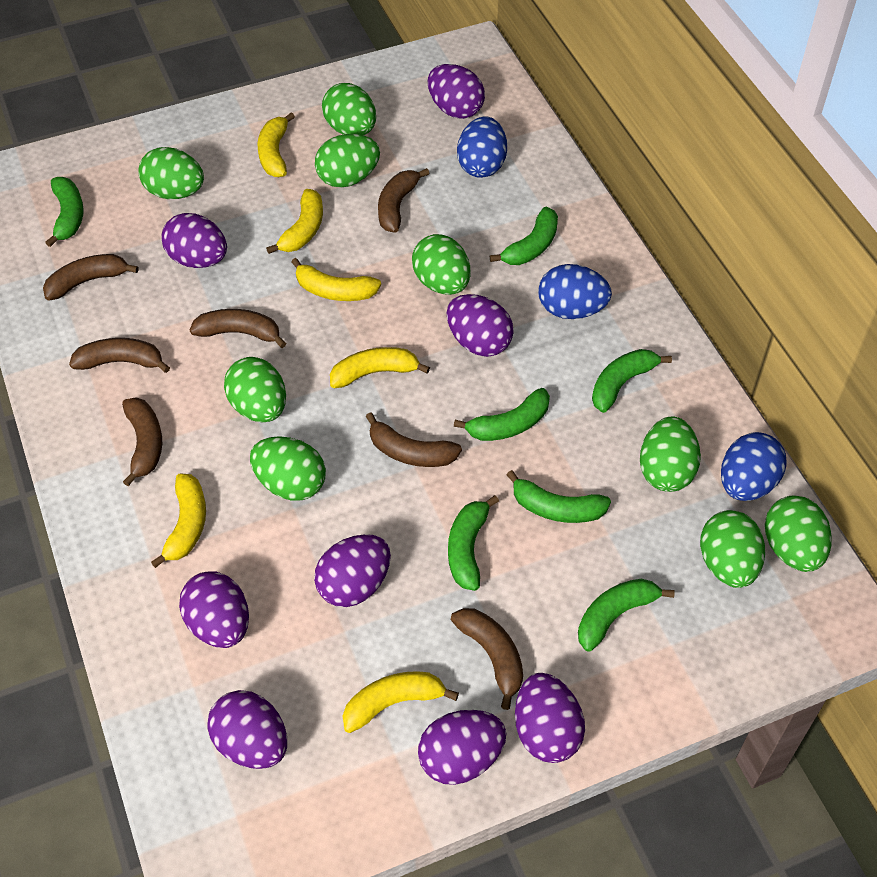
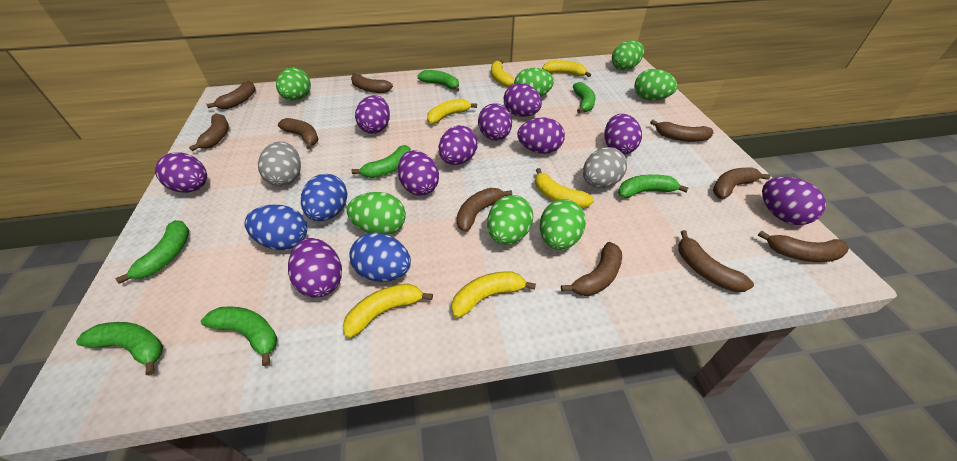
brown banana: [43,254,139,300] [69,338,170,373] [122,397,162,486] [190,309,286,348] [366,412,462,467] [378,168,430,233] [451,608,523,710] = 7 -> [189,113,229,151] [207,81,256,109] [278,118,318,149] [351,73,393,93] [457,188,512,232] [561,242,622,296] [650,120,714,142] [678,230,754,292] [713,167,770,199] [758,230,849,262] = 10
green egg: [138,147,204,199] [224,357,286,422] [250,436,326,501] [315,134,380,187] [322,83,376,135] [412,234,470,295] [640,417,701,492] [700,510,765,588] [765,495,832,572] = 9 -> [276,68,311,101] [346,192,406,235] [487,195,533,245] [514,68,554,97] [540,199,586,250] [612,40,644,70] [634,69,677,101] = 7
grey egg: none = 0 -> [258,141,301,186] [583,147,627,188] = 2
purple egg: [161,213,227,268] [179,571,249,648] [207,690,287,769] [314,534,391,607] [418,710,506,785] [428,64,485,119] [446,294,514,357] [515,673,585,763] = 8 -> [155,152,207,193] [288,238,342,298] [355,95,390,134] [398,150,439,196] [439,125,478,165] [478,103,512,141] [504,83,542,117] [517,117,565,154] [604,114,642,154] [762,177,826,225] = 10

